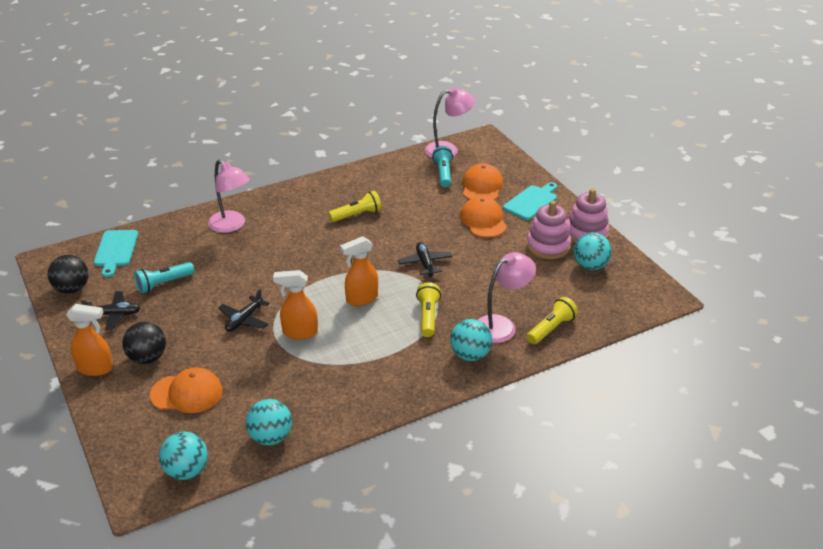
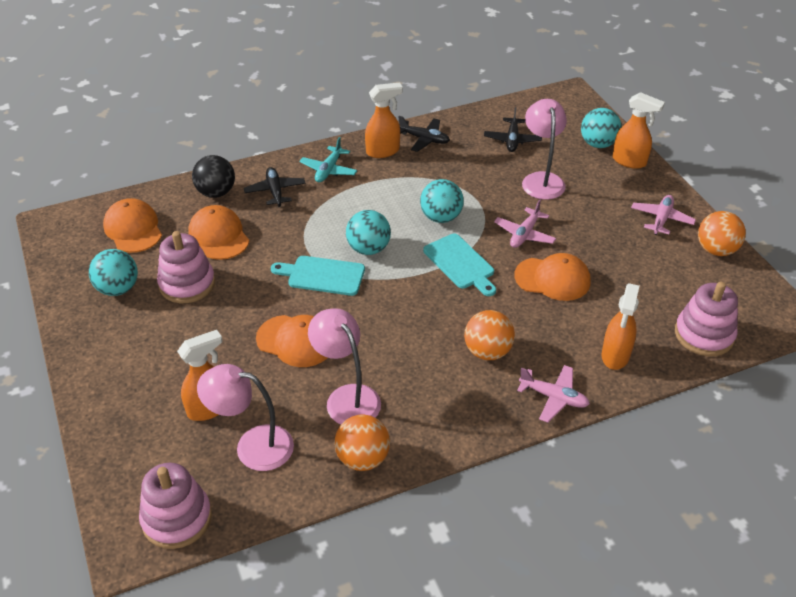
black ball: [48,255,89,294] [122,322,166,364] = 2 -> [192,155,235,198] = 1
orange ball: none = 0 -> [334,415,390,471] [464,310,515,360] [698,211,746,256] = 3
orange cap: [150,367,223,413] [460,196,507,238] [462,163,503,200] = 3 -> [103,198,162,253] [188,205,249,260] [256,315,328,367] [514,253,591,301] = 4
orange spray bottle: [66,304,113,376] [273,270,318,339] [340,236,378,306] = 3 -> [177,330,223,421] [365,82,403,158] [602,283,639,370] [613,92,665,169] = 4
pink plane: none = 0 -> [494,199,556,248] [517,365,590,423] [631,195,696,235] = 3
pink stacking toy: [526,201,571,259] [568,189,610,243] = 2 -> [139,463,212,549] [157,231,215,303] [675,282,738,356] = 3
turquoise flashlight: [134,262,194,294] [432,146,453,187] = 2 -> none = 0
turquoise plane: none = 0 -> [299,137,357,182] = 1
yellow flashlight: [328,191,382,222] [416,282,441,337] [527,297,578,344] = 3 -> none = 0

